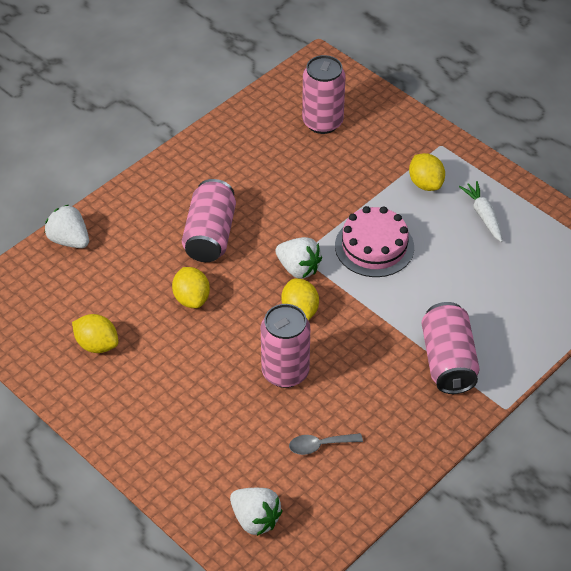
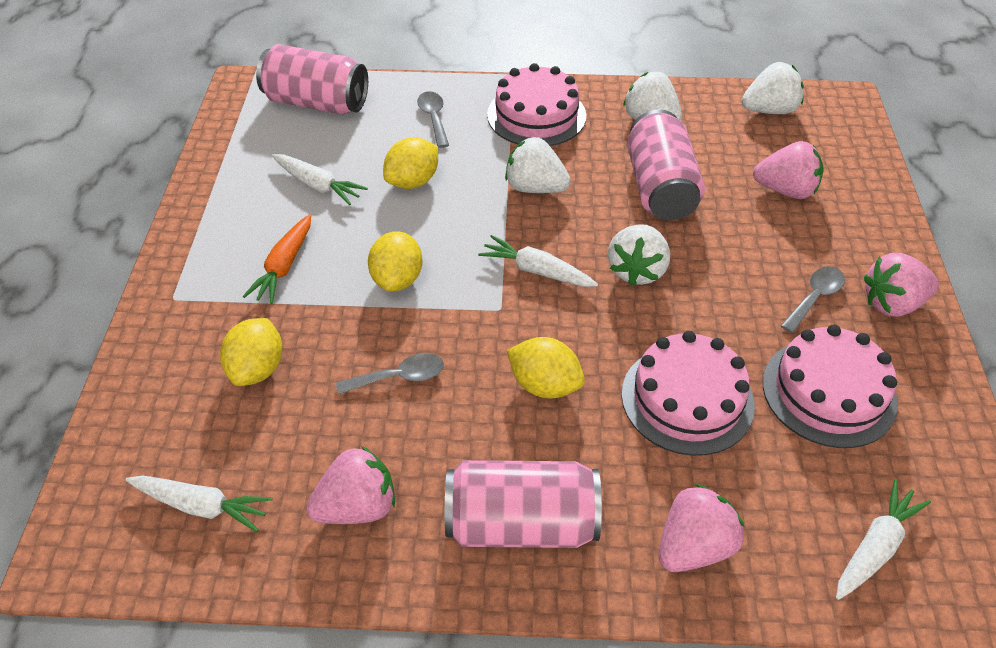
grey spoon: [289,433,363,455] = 1 -> [336,353,444,395] [417,91,449,148] [780,266,845,333] = 3
orange carrot: none = 0 -> [243,214,311,304] = 1
pink cake: [335,206,414,277] = 1 -> [487,63,586,146] [622,331,755,456] [763,324,898,448] = 3
pink can: [182,179,236,262] [261,304,310,388] [302,55,346,134] [422,302,480,394] = 4 -> [256,44,368,115] [445,460,602,548] [627,109,705,220] = 3
pink strawberry: none = 0 -> [306,446,395,524] [659,484,744,572] [753,141,823,199] [864,253,939,317] = 4
white carrot: [459,181,502,242] = 1 -> [126,475,273,532] [272,154,368,205] [478,235,598,287] [836,479,931,600] = 4
white strawberry: [45,205,89,248] [230,488,283,536] [275,237,322,279] = 3 -> [505,137,571,193] [608,224,670,286] [623,72,682,121] [742,62,804,114] = 4

